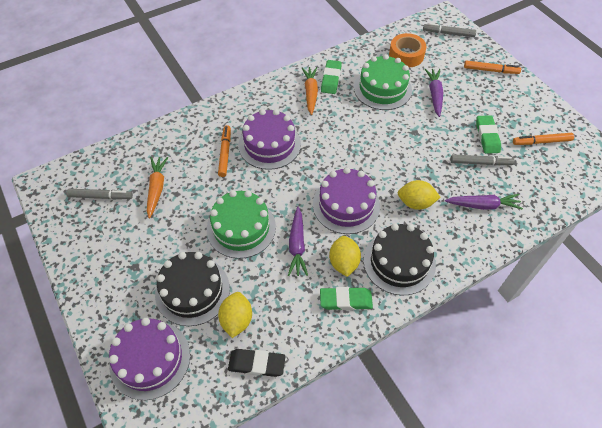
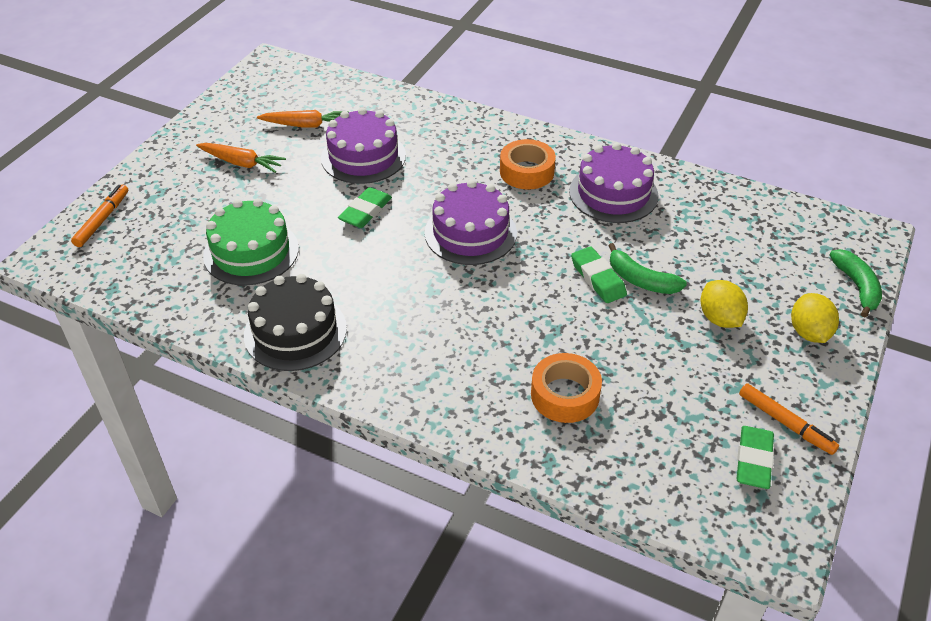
black cake: [155,252,230,326] [364,223,436,295] = 2 -> [244,274,347,371] = 1
black eraser: [228,349,285,377] = 1 -> none = 0
green banana: none = 0 -> [608,243,687,294] [829,249,882,318] = 2
green cake: [207,190,276,259] [354,54,412,110] = 2 -> [203,198,299,286] = 1
grey marker: [66,189,133,200] [423,23,476,37] [450,155,515,166] = 3 -> none = 0
orange marker: [218,125,231,177] [464,60,521,74] [513,133,574,145] = 3 -> [71,185,128,247] [739,383,839,455] = 2
orange tape: [389,33,427,67] = 1 -> [500,139,556,189] [531,353,602,423] = 2
purple carrot: [288,207,308,276] [425,69,443,117] [445,194,523,210] = 3 -> none = 0
yellow lemon: [218,292,252,338] [329,236,361,277] [398,180,441,210] = 3 -> [700,280,748,328] [791,293,839,343] = 2

